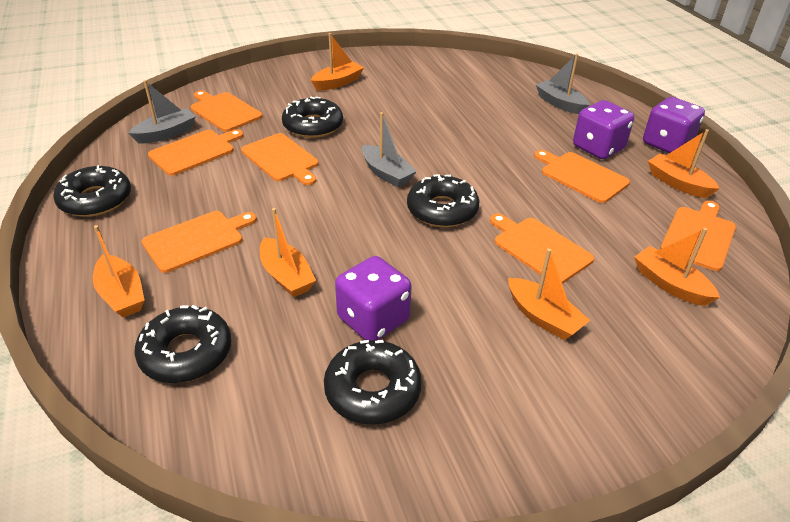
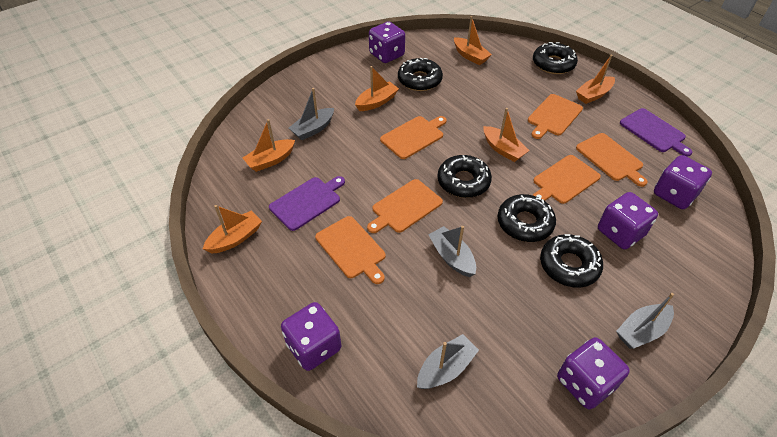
grey boat: [129,80,196,144] [362,112,417,187] [536,54,590,114] = 3 -> [289,88,334,140] [417,334,479,389] [428,226,476,277] [616,293,674,349] = 4
orange cutting board: [142,211,257,273] [148,129,243,176] [191,90,262,132] [241,133,319,185] [490,213,594,284] [534,150,630,203] [660,201,736,271] = 7 -> [315,216,386,284] [367,179,443,233] [380,116,447,159] [528,94,583,139] [533,155,601,204] [576,133,648,187] = 6
purple cutting board: none = 0 -> [269,176,345,231] [620,108,692,157] = 2
purple dice: [335,256,412,341] [573,100,634,159] [643,97,705,153] = 3 -> [281,302,341,371] [369,21,405,63] [557,337,630,409] [598,192,658,249] [654,155,712,209] = 5

